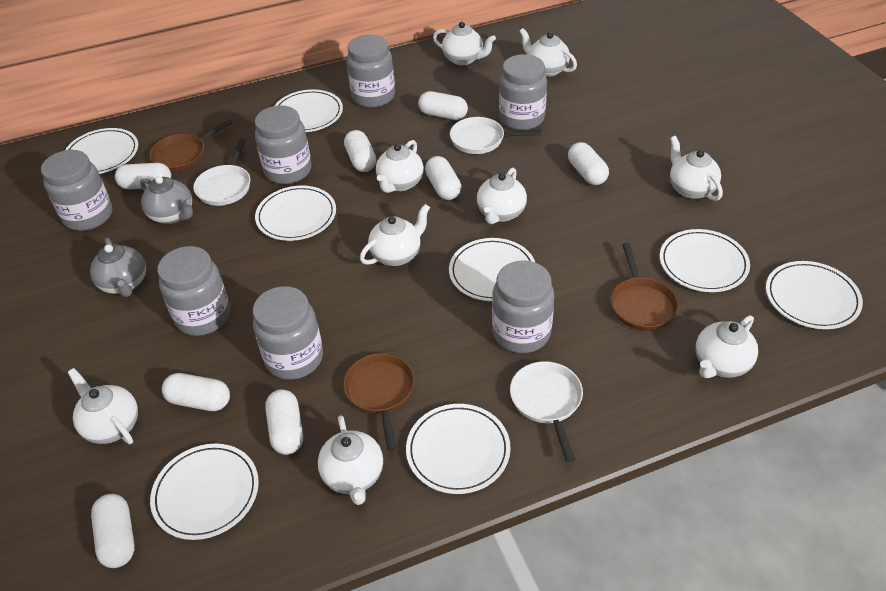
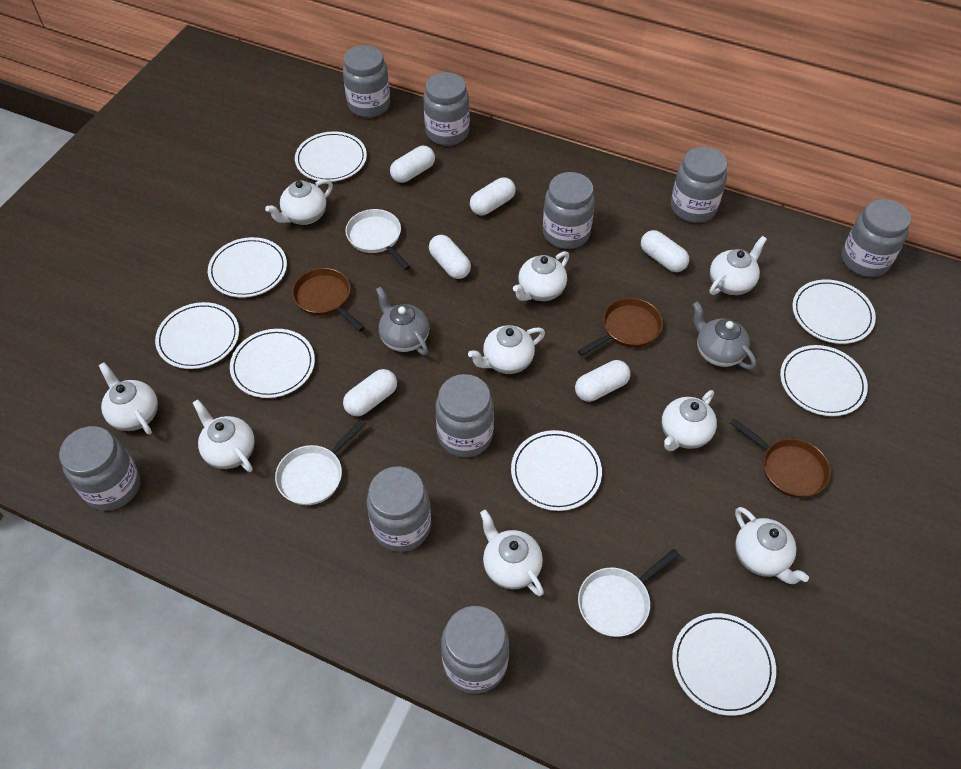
grey jar: [41,150,112,231] [157,246,230,336] [253,286,323,380] [255,105,312,184] [347,34,395,108] [492,260,554,353] [499,54,547,130] = 7 -> [59,426,140,511] [343,45,390,118] [367,466,431,552] [423,72,470,146] [435,374,494,457] [441,606,509,694] [543,172,595,249] [671,147,727,223] [842,199,911,277] = 9
white capsule: [91,494,135,568] [115,163,171,190] [162,373,230,411] [265,389,303,455] [344,130,376,172] [418,91,468,120] [425,156,462,200] [568,142,609,185] = 8 -> [343,369,397,417] [390,146,435,183] [429,235,471,279] [470,177,516,215] [575,360,631,402] [641,230,689,272] = 6

